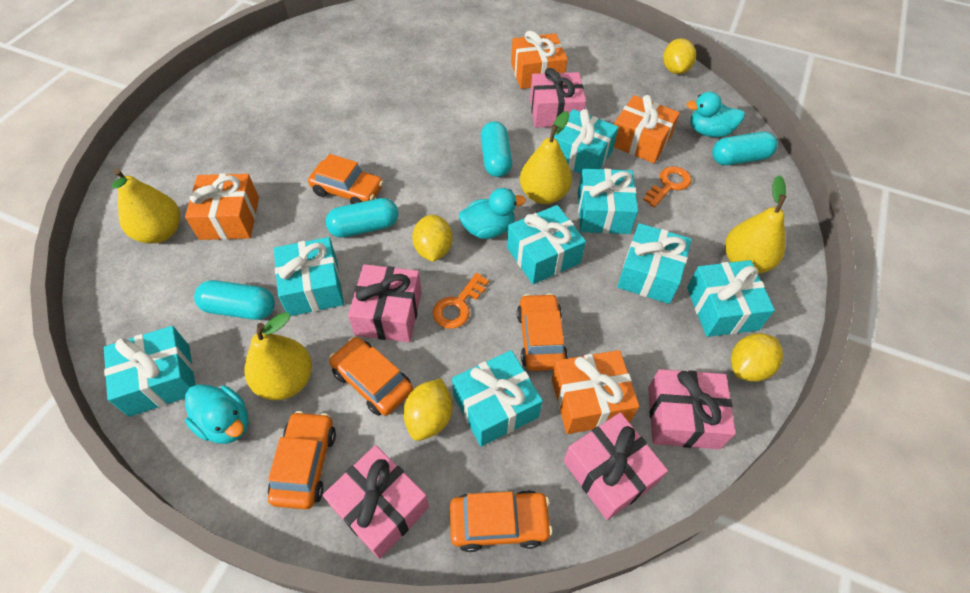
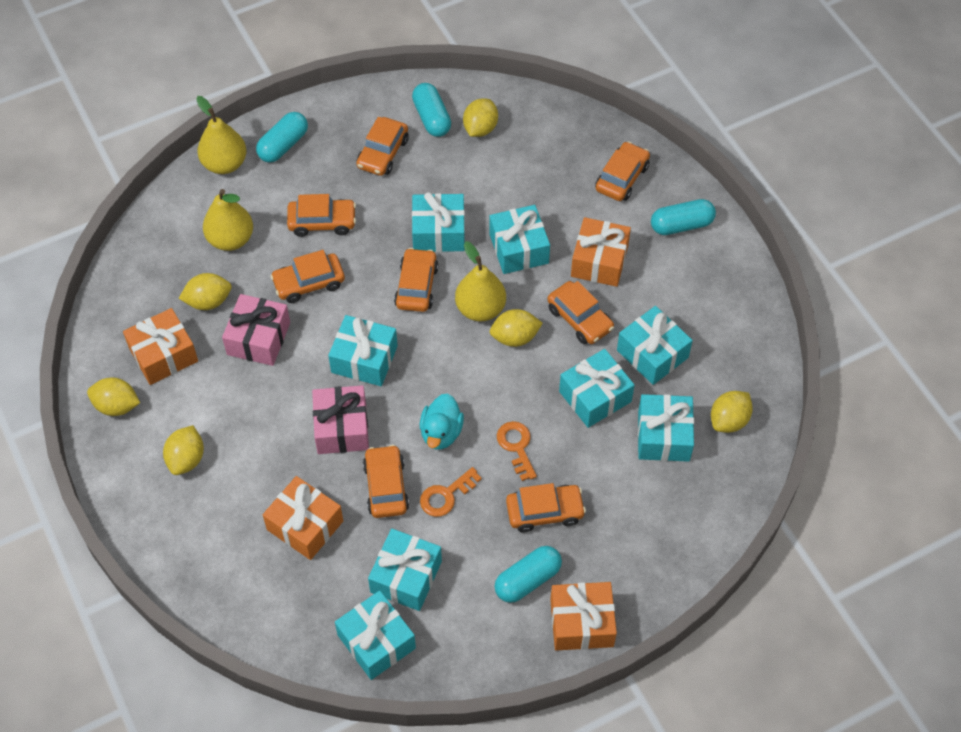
orange car: [268,411,336,509] [308,154,383,204] [329,337,413,416] [450,490,553,552] [517,293,568,371] = 5 -> [270,250,345,303] [287,194,356,237] [356,117,409,176] [363,445,409,518] [394,248,439,312] [506,483,586,533] [547,281,614,344] [595,141,650,201] = 8
pink gift: [323,445,429,559] [348,264,422,342] [530,68,586,127] [564,412,668,520] [648,369,736,449] = 5 -> [222,294,290,366] [312,385,369,454] = 2
turquoise duck: [185,385,248,444] [459,188,526,239] [686,92,745,137] = 3 -> [420,393,464,449] = 1
yellow lemon: [403,378,453,441] [412,215,453,262] [663,38,696,74] [731,333,783,382] = 4 -> [87,378,140,416] [163,425,204,475] [179,273,232,310] [463,98,498,137] [490,309,543,347] [711,391,753,433] = 6
yellow pear: [111,169,180,243] [244,312,312,400] [520,111,572,204] [725,175,786,274] = 4 -> [196,96,246,174] [203,189,253,251] [455,241,506,322] = 3

